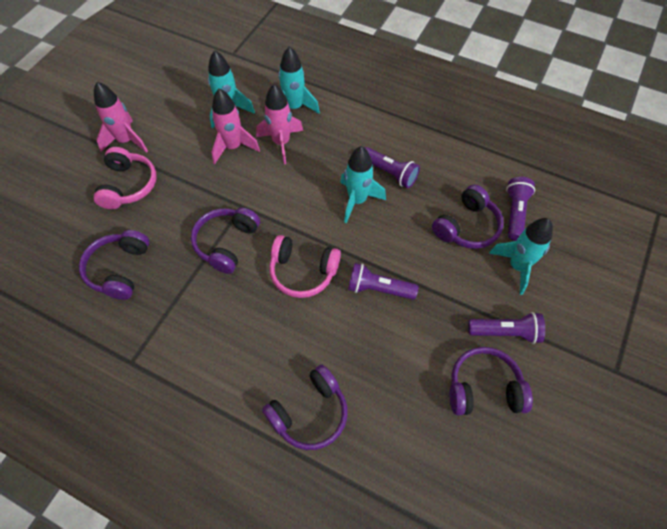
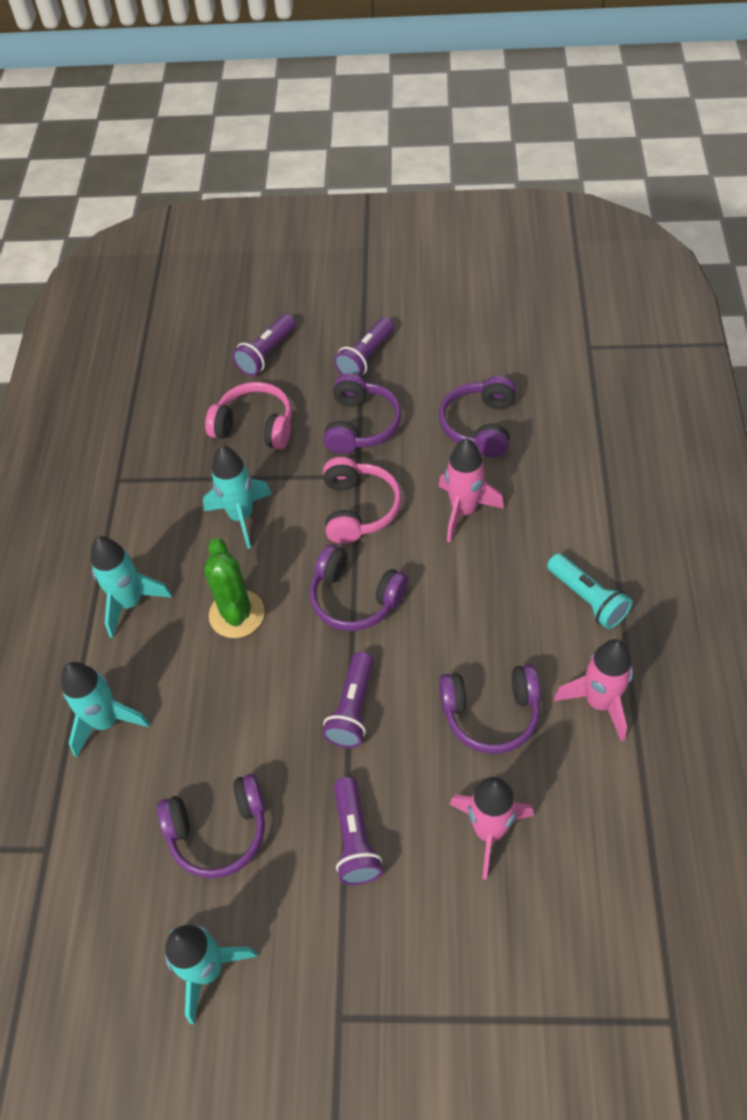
green cactus: none = 0 -> [204,538,265,638] = 1
turquoise flashlight: none = 0 -> [547,553,632,629] = 1

